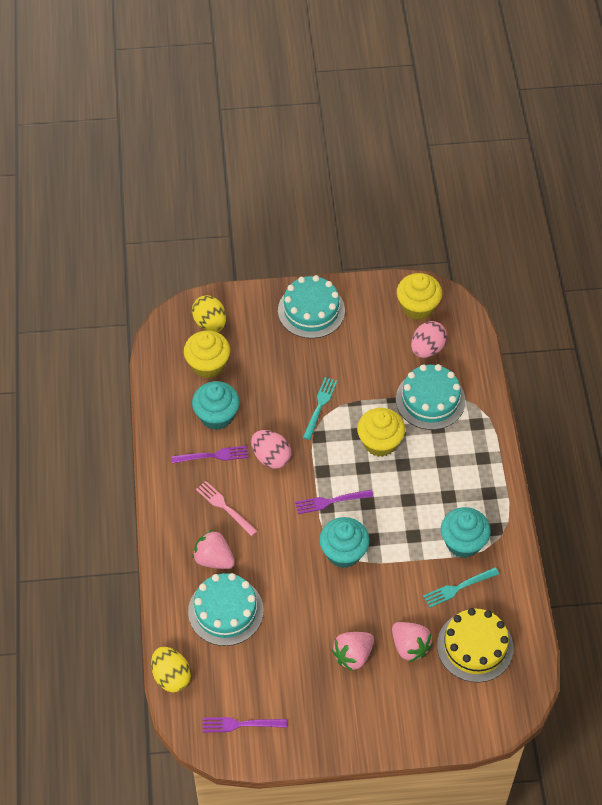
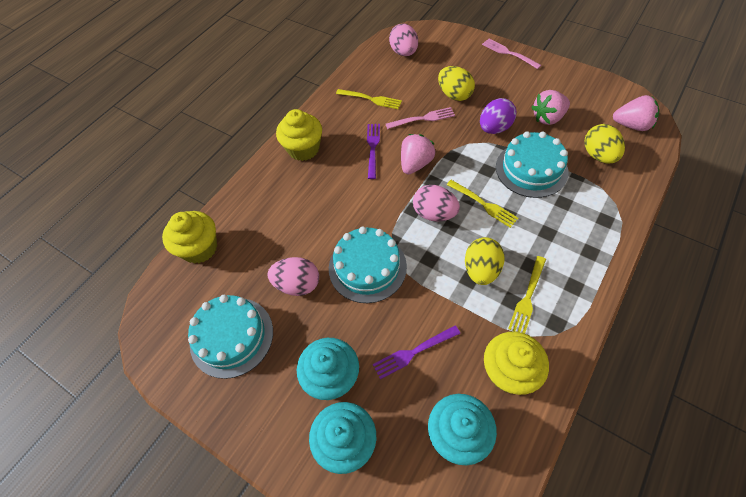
pink egg: [251,430,291,469] [411,321,447,358] = 2 -> [268,257,319,296] [389,24,418,56] [413,185,460,221] = 3
pink fork: [196,481,257,536] = 1 -> [386,107,455,129] [482,39,541,69] = 2
purple egg: none = 0 -> [480,98,516,134] = 1
purple fork: [171,446,249,463] [203,717,287,732] [295,490,373,514] = 3 -> [367,124,380,179] [373,325,460,379] = 2
turquoise fork: [303,377,337,440] [423,567,499,608] = 2 -> none = 0
yellow cake: [437,608,513,683] = 1 -> none = 0
yellow egg: [151,647,191,692] [192,295,226,332] = 2 -> [438,66,475,101] [465,237,505,285] [585,124,625,163] = 3
yellow fork: none = 0 -> [336,89,402,109] [447,180,518,228] [508,256,546,334] = 3

